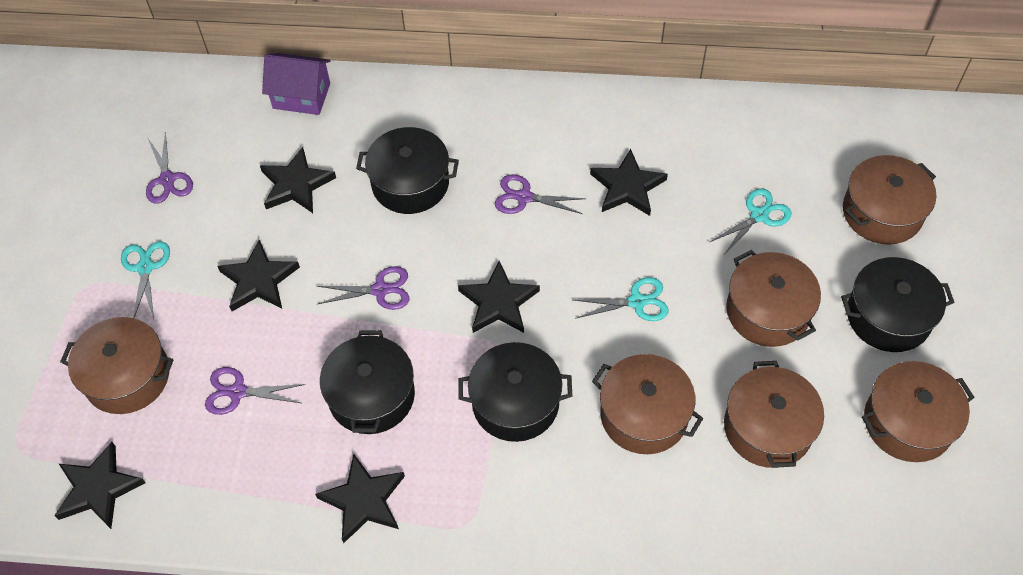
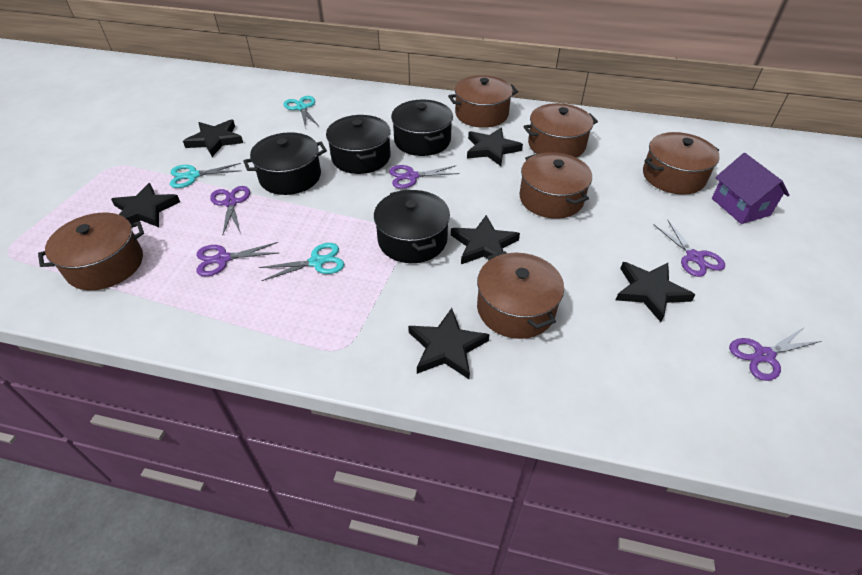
purple scissors: [146,132,193,204] [205,367,305,415] [317,266,409,310] [495,174,586,214] = 4 -> [196,242,279,276] [210,186,250,234] [389,165,460,189] [653,220,725,277] [729,328,822,381] = 5

